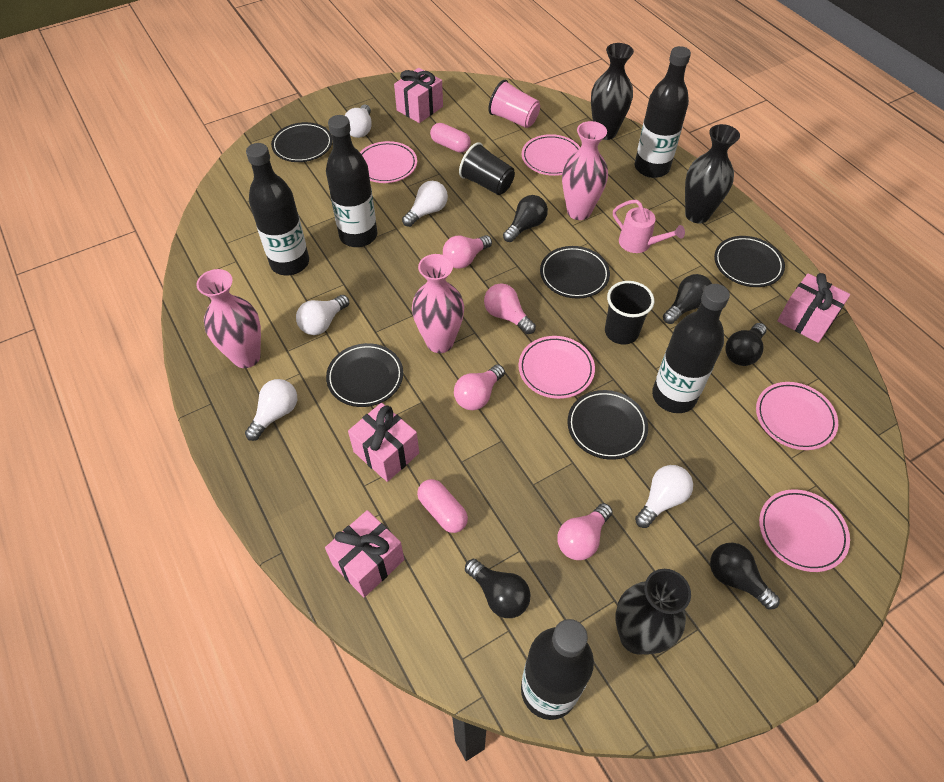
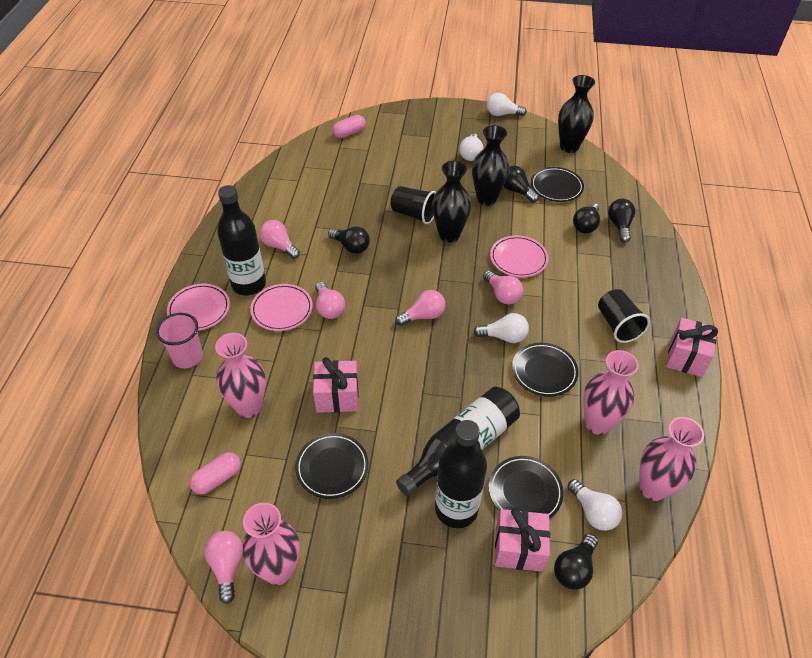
black bottle: [246,143,309,275] [326,115,378,247] [521,619,594,720] [635,46,691,178] [652,284,730,413] = 5 -> [217,185,266,295] [396,387,520,497] [435,420,487,528] = 3
black plate: [271,122,333,162] [326,343,403,407] [540,246,610,299] [567,390,648,460] [714,236,785,287] = 5 -> [295,433,369,499] [489,456,564,519] [512,343,579,397] [531,167,584,202] = 4
pink gift: [325,510,404,597] [348,403,419,482] [394,68,443,123] [777,273,850,343] = 4 -> [313,357,359,413] [495,508,550,572] [666,318,718,377] = 3
pink light bulb: [443,235,492,269] [454,364,505,410] [484,283,536,334] [557,503,613,560] = 4 -> [204,531,243,604] [259,220,300,259] [315,282,345,319] [395,290,445,326] [483,271,523,305] = 5
pink plate: [360,141,417,183] [519,336,595,399] [522,134,580,176] [756,382,838,450] [759,489,850,572] = 5 -> [167,284,230,331] [250,284,313,331] [490,235,549,277] = 3
pink vase: [196,269,261,368] [412,254,464,353] [562,121,608,220] = 3 -> [215,333,266,418] [242,502,300,585] [583,350,639,435] [639,417,704,501] = 4
pink watering can: [613,200,685,253] = 1 -> none = 0
white light bulb: [245,379,297,441] [296,295,349,335] [345,104,372,138] [402,181,448,227] [635,465,693,528] = 5 -> [459,133,483,161] [474,313,529,343] [487,93,527,116] [568,479,622,531] = 4

